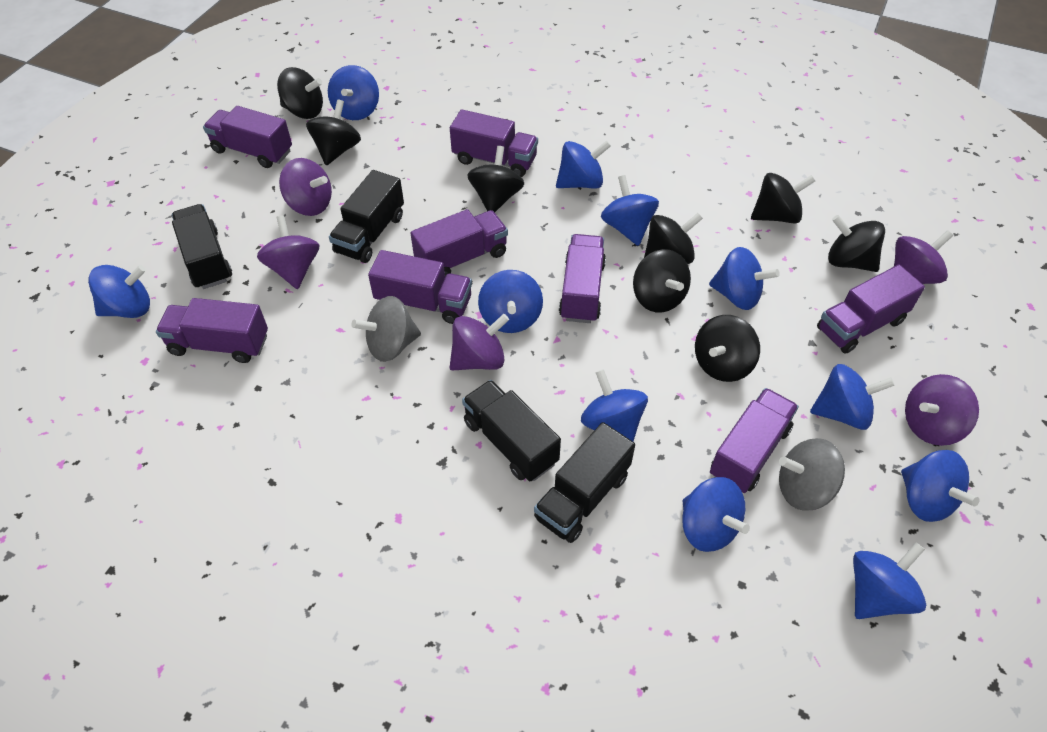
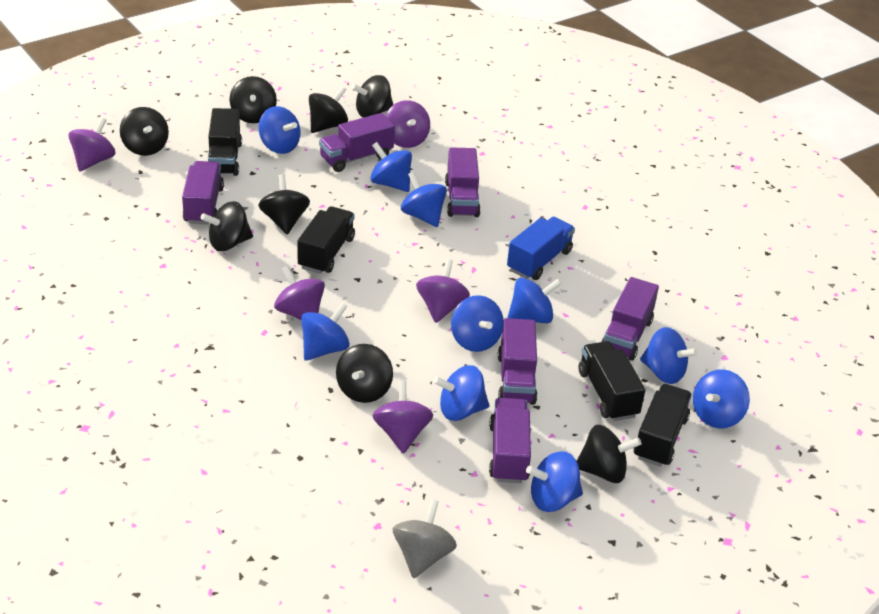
blue spinning top: [88,265,150,318] [328,65,379,120] [478,270,543,333] [556,140,611,189] [581,369,648,441] [601,175,659,246] [682,477,750,552] [709,247,780,310] [810,364,895,430] [853,542,926,619] [901,450,980,522] = 11 -> [258,106,300,154] [301,302,350,361] [370,142,412,192] [401,172,447,227] [433,365,489,421] [451,295,504,352] [507,278,562,323] [526,451,583,512] [640,327,698,384] [693,369,750,428] = 10
blue truck: none = 0 -> [507,217,575,280] = 1
grey spinning top: [351,296,421,362] [779,438,845,511] = 2 -> [393,499,457,578] = 1
purple truck: [156,298,268,363] [203,106,292,168] [368,250,472,324] [410,209,508,277] [450,109,538,177] [559,234,606,323] [710,388,799,493] [817,265,925,354] = 8 -> [182,161,224,225] [319,113,395,172] [445,147,481,217] [489,398,531,483] [498,318,537,405] [601,277,659,361] = 6

